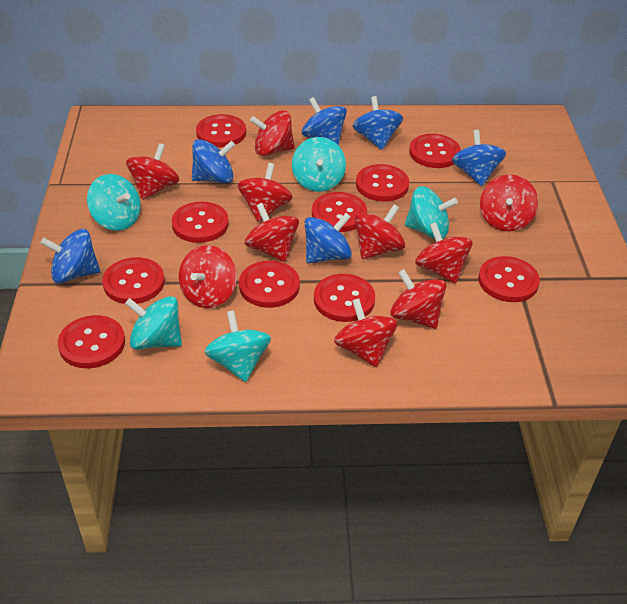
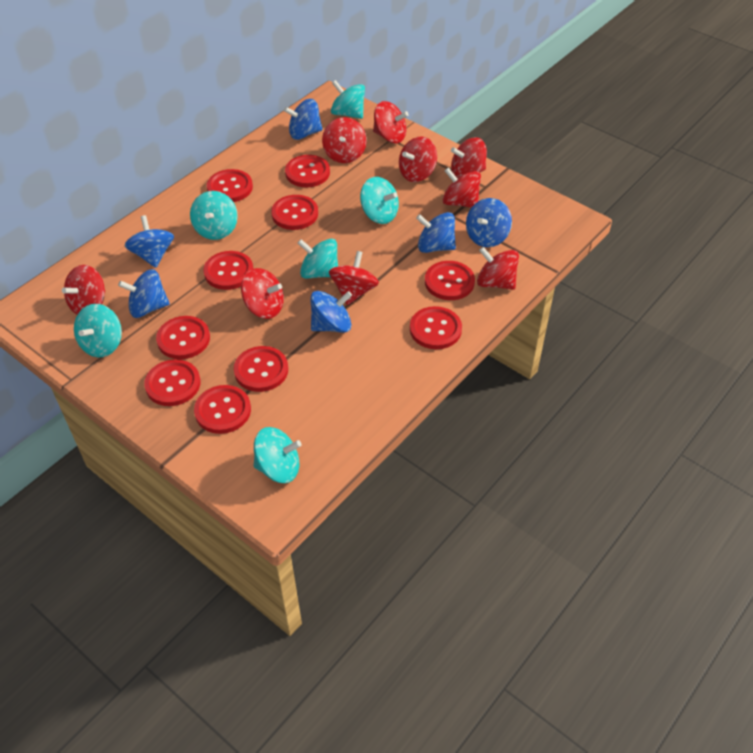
red spinning top: [126,143,179,200] [179,245,237,308] [238,163,293,222] [245,203,299,262] [250,110,295,156] [334,298,398,367] [355,205,405,259] [390,269,446,329] [415,222,472,284] [480,175,538,232] = 10 -> [62,265,105,315] [241,268,284,319] [322,117,367,163] [329,251,379,305] [373,101,409,143] [399,137,437,182] [443,167,481,208] [451,137,487,178] [477,247,519,290] = 9
turquoise spinning top: [87,174,141,231] [125,296,182,350] [205,310,271,382] [292,137,346,192] [405,186,458,239] = 5 -> [74,304,122,357] [190,191,238,240] [254,427,302,483] [298,239,338,279] [331,80,365,119] [360,177,399,224] = 6

